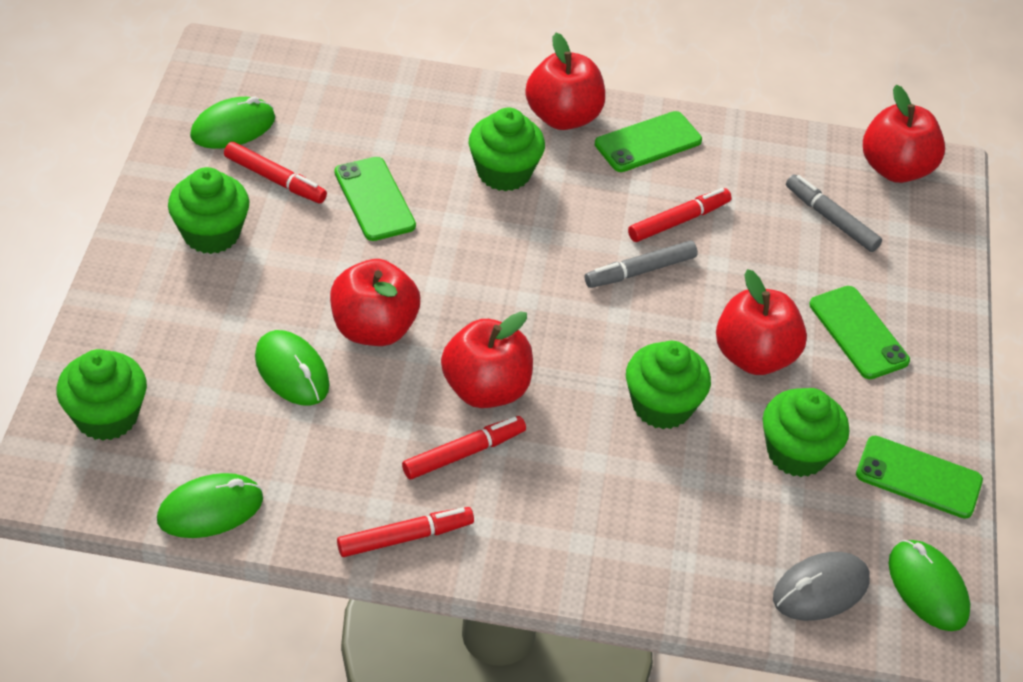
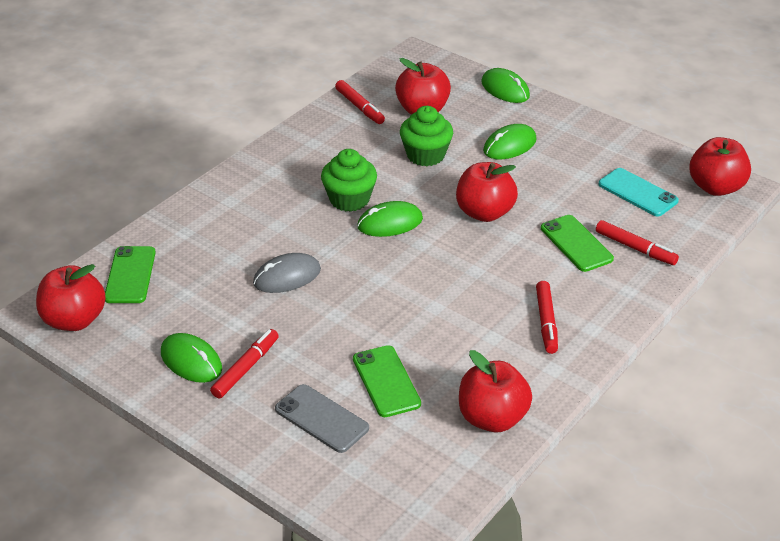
green cupcake: [57,349,147,441] [168,167,249,254] [469,107,545,191] [626,341,711,429] [763,388,849,477] = 5 -> [321,149,377,212] [400,106,453,166] = 2
green phone: [335,157,416,241] [595,111,702,172] [809,286,910,379] [856,436,983,519] = 4 -> [105,246,156,303] [353,345,421,417] [541,215,614,272] = 3
grey marker: [585,240,698,288] [786,174,882,252] = 2 -> none = 0
grey phone: none = 0 -> [275,384,369,453] = 1
turquoise phone: none = 0 -> [598,168,679,216] = 1

